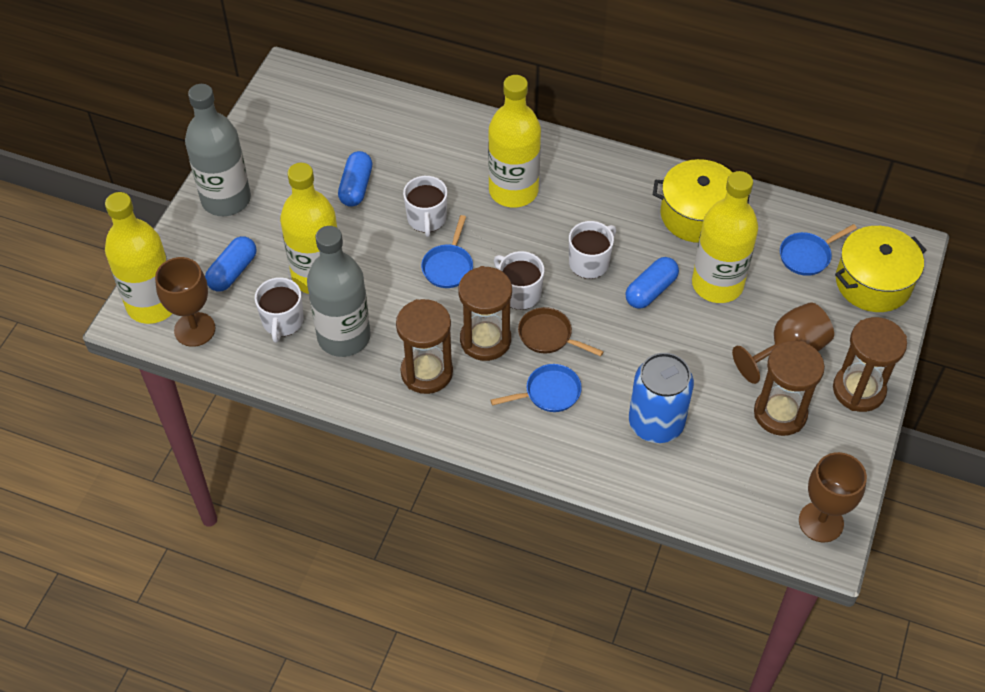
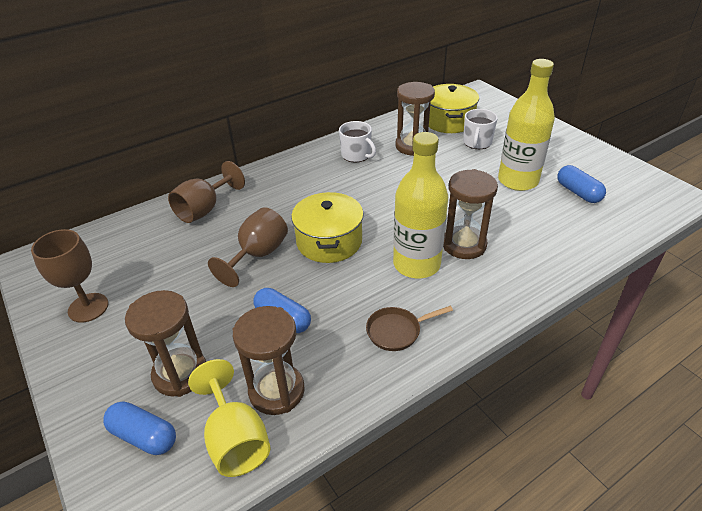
blue can: [629,353,694,443] = 1 -> none = 0
blue pan: [421,215,473,288] [491,364,582,412] [780,224,857,276] = 3 -> none = 0
grey bottle: [185,84,251,216] [307,226,371,357] = 2 -> none = 0
white mug: [255,277,304,343] [403,176,447,237] [494,251,544,310] [569,221,616,279] = 4 -> [339,121,376,162] [463,109,498,149] = 2
yellow bottle: [105,192,172,324] [280,163,338,294] [488,75,541,208] [692,171,758,303] = 4 -> [393,132,448,278] [498,59,555,191] = 2
yellow goblet: none = 0 -> [188,359,271,477] = 1

